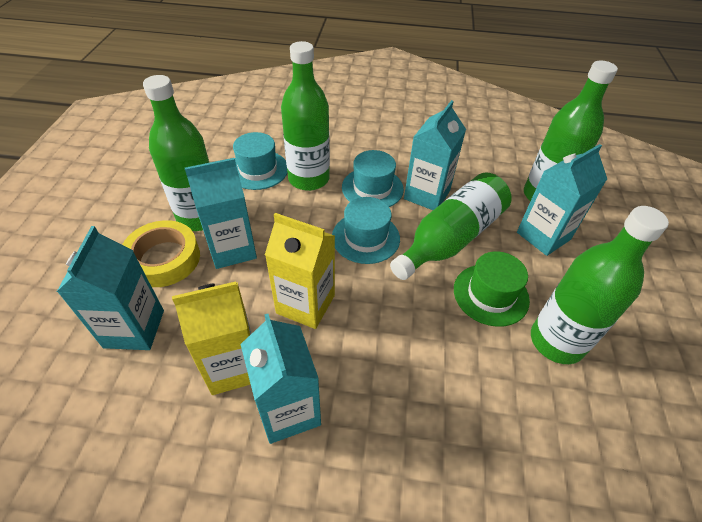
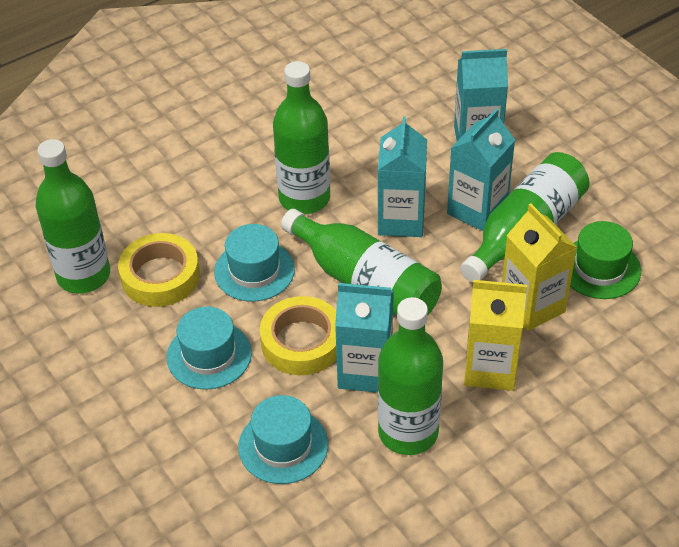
turquoise carton: [57,226,164,350] [185,158,257,269] [241,314,321,444] [404,100,466,210] [517,144,607,256] = 5 -> [335,283,394,393] [378,116,427,237] [447,108,515,231] [454,49,508,141] = 4
yellow tape: [122,220,200,287] = 1 -> [118,233,200,307] [260,296,337,375] = 2

